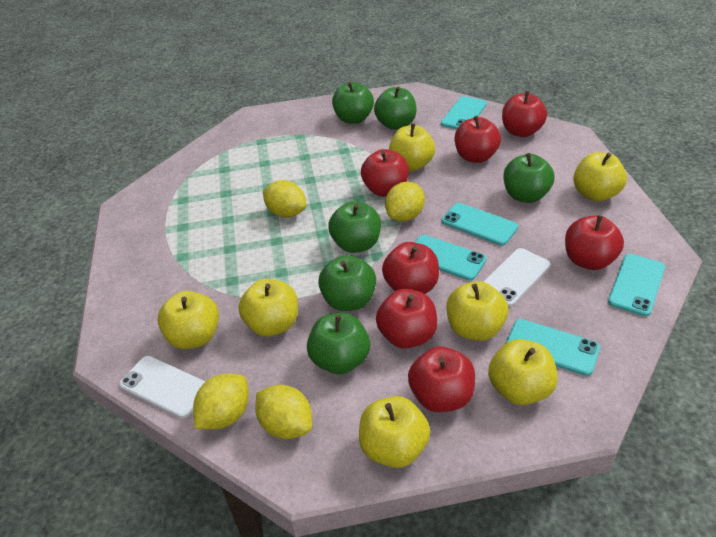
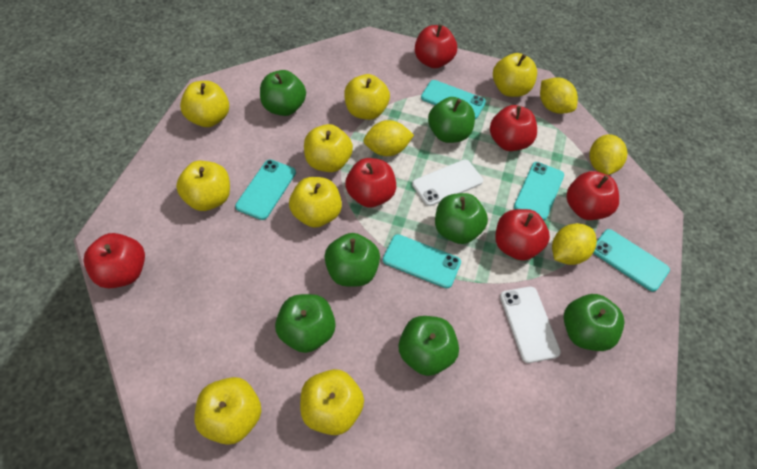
green apple: [307,313,370,374] [318,255,376,311] [328,201,381,253] [332,82,374,124] [374,86,417,130] [503,153,554,203] = 6 -> [260,70,306,116] [275,294,336,353] [324,233,380,287] [399,316,459,376] [428,97,475,143] [435,193,488,244] [564,294,624,351] = 7
red apple: [361,149,409,197] [376,289,437,349] [382,242,439,294] [408,346,475,412] [455,116,501,163] [502,91,547,137] [565,215,624,270] = 7 -> [83,233,145,288] [345,158,396,208] [415,24,457,68] [490,105,537,151] [495,209,550,261] [566,171,619,220] = 6
yellow apple: [157,291,219,349] [238,279,298,336] [359,396,430,468] [389,123,435,171] [447,281,508,341] [488,339,557,405] [573,152,627,201] = 7 -> [176,161,230,211] [180,81,229,127] [194,377,261,445] [289,177,342,228] [300,369,364,435] [304,124,353,172] [344,74,390,120] [493,53,537,97] = 8

